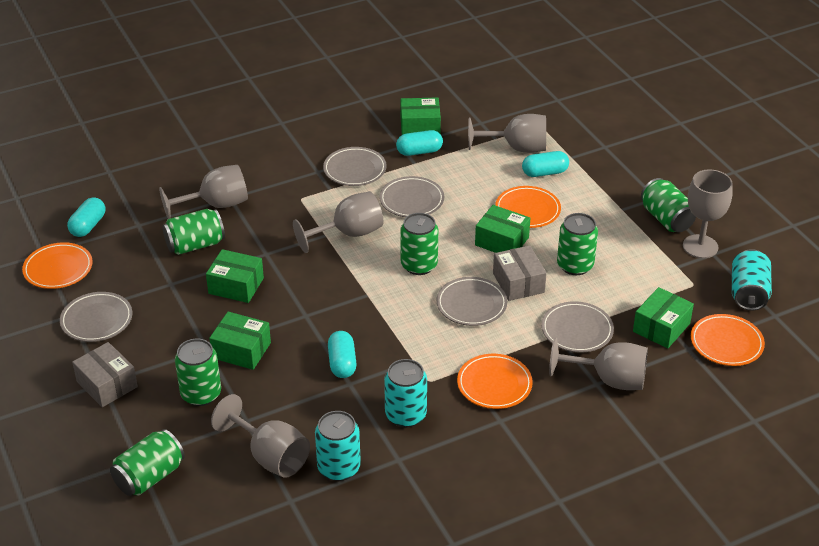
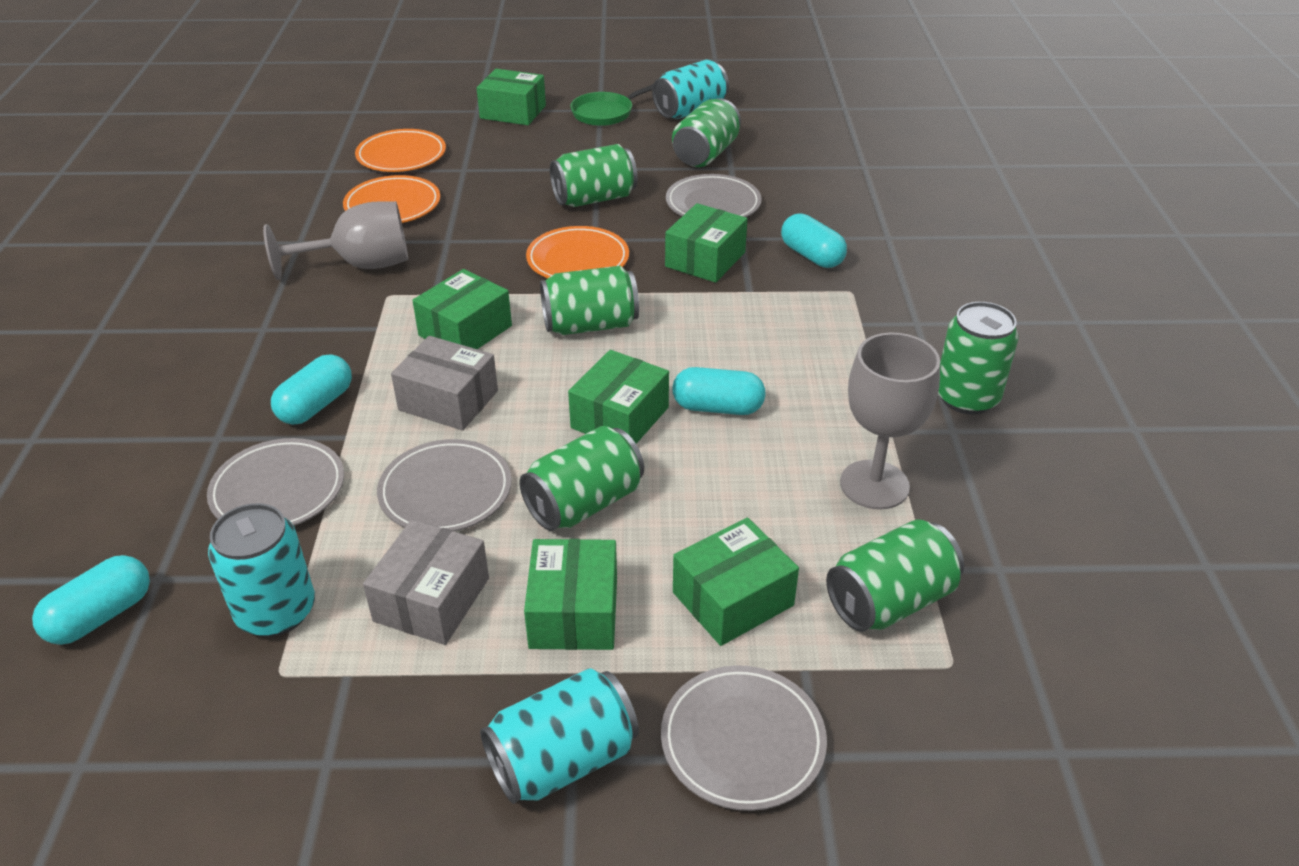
green box: [206,249,264,303] [209,312,271,370] [400,97,441,135] [475,205,530,253] [633,287,694,349] = 5 -> [412,269,512,349] [477,69,546,125] [524,539,617,650] [568,350,669,444] [665,203,747,283] [673,517,799,646] = 6
green pan: none = 0 -> [570,84,653,126] = 1
grey goblet: [159,165,248,219] [211,394,310,478] [293,191,383,253] [468,114,546,153] [549,337,648,390] [683,169,733,258] = 6 -> [263,201,408,280] [840,332,940,510] = 2
grey plate: [60,292,132,342] [323,147,387,186] [379,176,444,217] [437,277,507,326] [541,301,614,352] = 5 -> [207,438,344,526] [377,439,512,531] [661,665,827,811] [666,174,762,217] = 4
orange plate: [22,242,93,289] [457,354,533,409] [495,186,561,228] [691,314,765,366] = 4 -> [343,175,440,223] [355,129,446,172] [526,226,629,278] = 3

